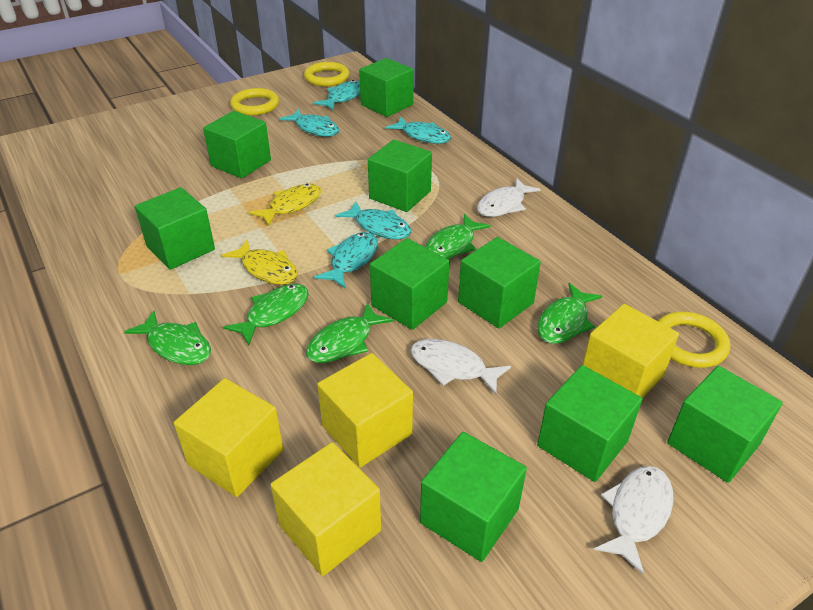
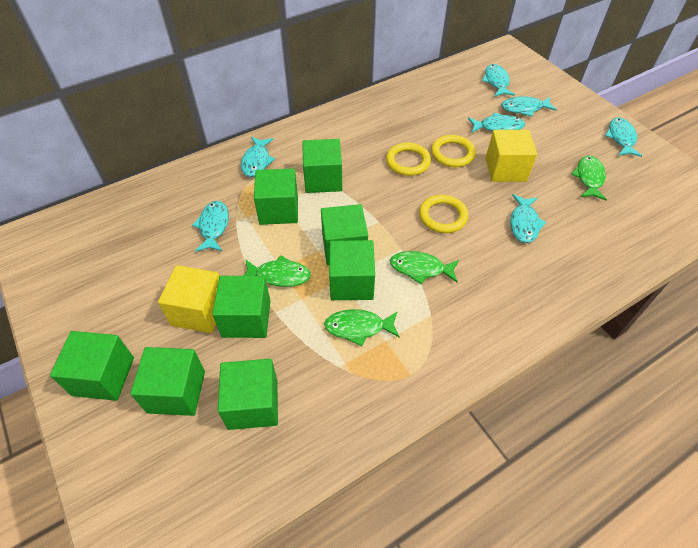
green cube: [135,187,215,270] [203,111,271,179] [359,58,414,117] [368,139,432,212] [370,238,450,330] [420,432,527,562] [458,237,541,328] [537,365,642,482] [667,366,783,483] = 9 -> [50,331,134,401] [130,347,205,416] [212,276,270,338] [218,359,278,430] [254,168,298,225] [302,139,342,193] [321,204,368,265] [329,240,375,300] = 8
green fish: [124,311,211,365] [223,284,309,345] [306,303,393,363] [425,214,491,259] [537,283,602,344] = 5 -> [243,255,311,287] [324,309,400,346] [390,251,459,284] [571,155,607,200] = 4
turquoise fish: [280,109,339,137] [313,80,360,110] [314,232,378,288] [336,201,411,239] [386,117,451,144] = 5 -> [192,201,229,252] [241,137,275,177] [468,113,525,133] [482,64,515,97] [501,96,557,117] [510,194,546,243] [605,117,642,157] = 7
white fish: [410,339,511,395] [477,178,541,217] [594,466,673,575] = 3 -> none = 0
yellow cube: [174,378,283,497] [271,442,381,576] [317,353,413,467] [582,304,679,398] = 4 -> [158,265,220,333] [486,130,537,182] = 2
yellow fish: [222,240,298,285] [249,184,321,226] = 2 -> none = 0

